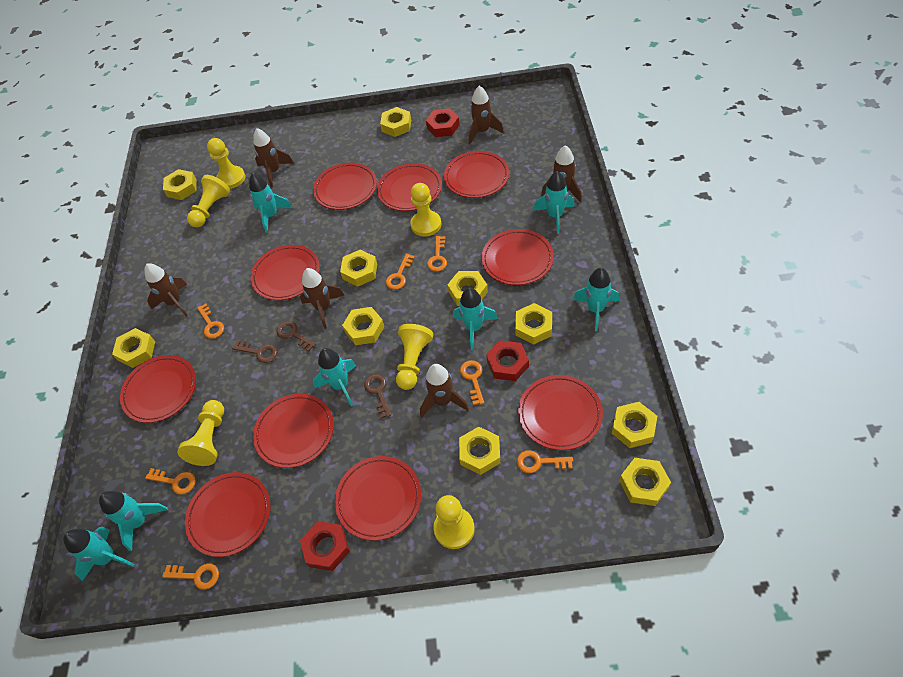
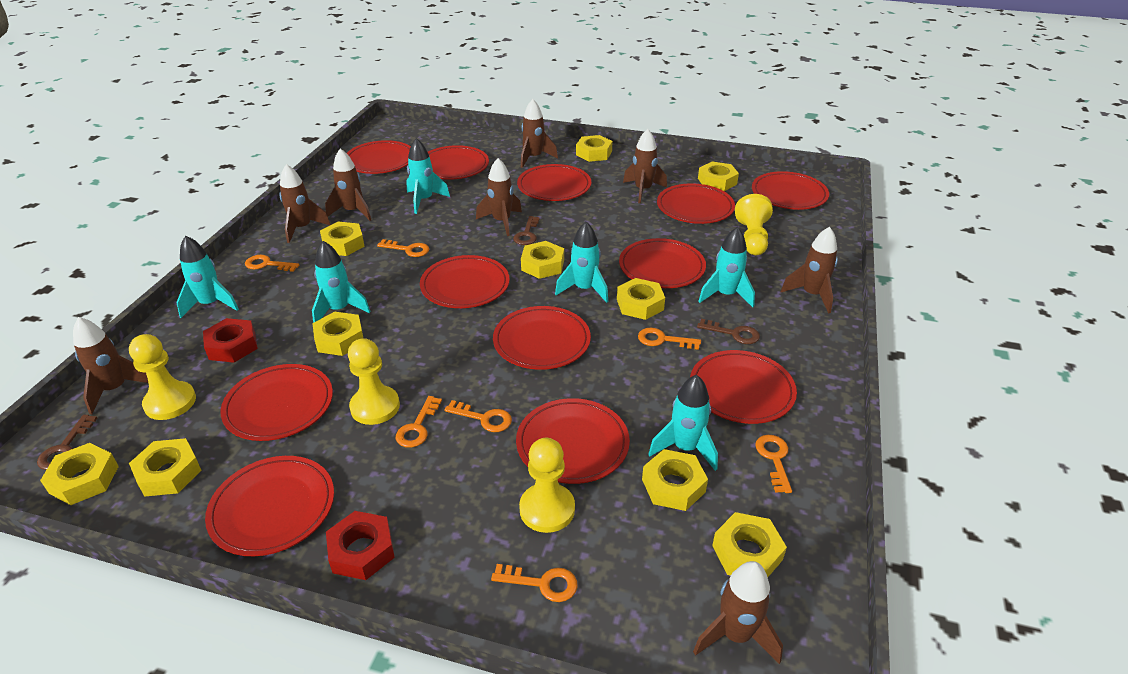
brown rocket: [144,263,188,317] [253,128,294,187] [300,268,345,329] [420,364,469,418] [469,86,504,144] [541,145,582,202] = 6 -> [73,317,148,414] [280,164,331,243] [325,149,371,221] [476,158,522,236] [521,99,558,168] [623,129,667,203] [693,561,783,664] [781,227,838,313] = 8
red nut: [300,521,350,571] [426,108,460,137] [486,340,529,381] = 3 -> [203,318,258,363] [326,511,395,580] = 2
red plate: [120,355,196,423] [185,472,271,557] [251,245,320,300] [253,394,334,468] [313,163,377,210] [335,456,421,541] [377,163,442,211] [444,151,509,198] [482,229,554,285] [518,375,603,450] = 10 -> [205,456,334,556] [220,364,333,441] [347,140,411,174] [420,255,510,308] [428,145,489,180] [493,306,591,370] [516,398,630,484] [517,164,591,201] [619,238,706,288] [657,183,735,224] [690,350,797,424] [752,171,829,210] = 12
turquoise rocket: [63,527,134,581] [99,491,168,551] [249,173,292,233] [313,348,356,406] [453,287,498,350] [533,171,575,234] [573,268,619,332] = 7 -> [176,236,239,318] [312,241,371,323] [406,138,450,214] [555,222,608,303] [648,375,718,471] [698,227,755,307] = 6
yellow pawn: [177,400,224,466] [187,175,230,227] [207,138,245,189] [396,324,433,390] [410,183,442,237] [434,495,475,549] = 6 -> [129,334,196,420] [348,338,400,425] [519,437,575,533] [735,194,773,255] = 4

